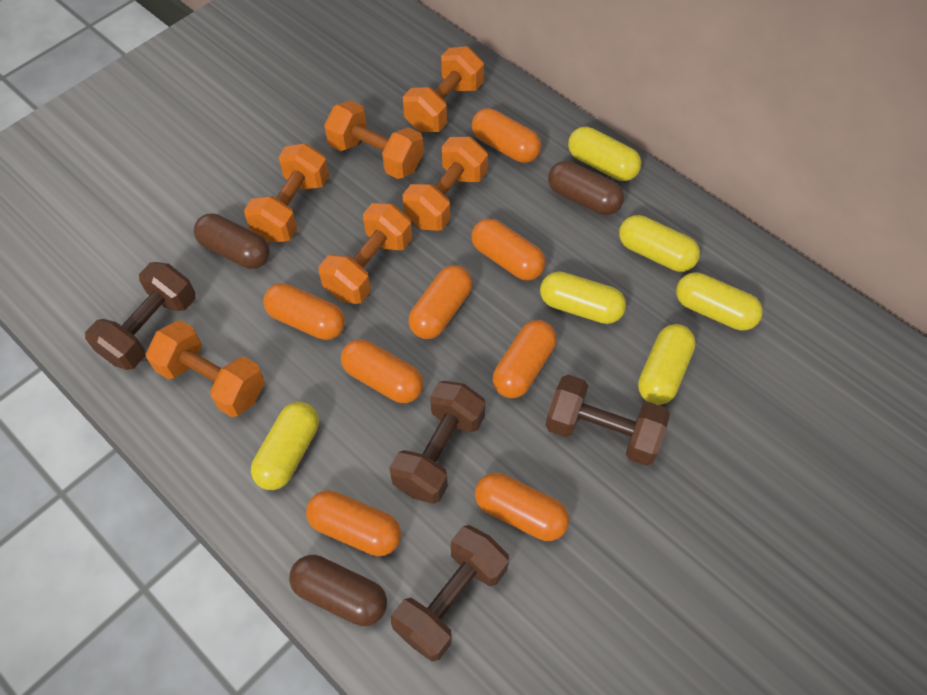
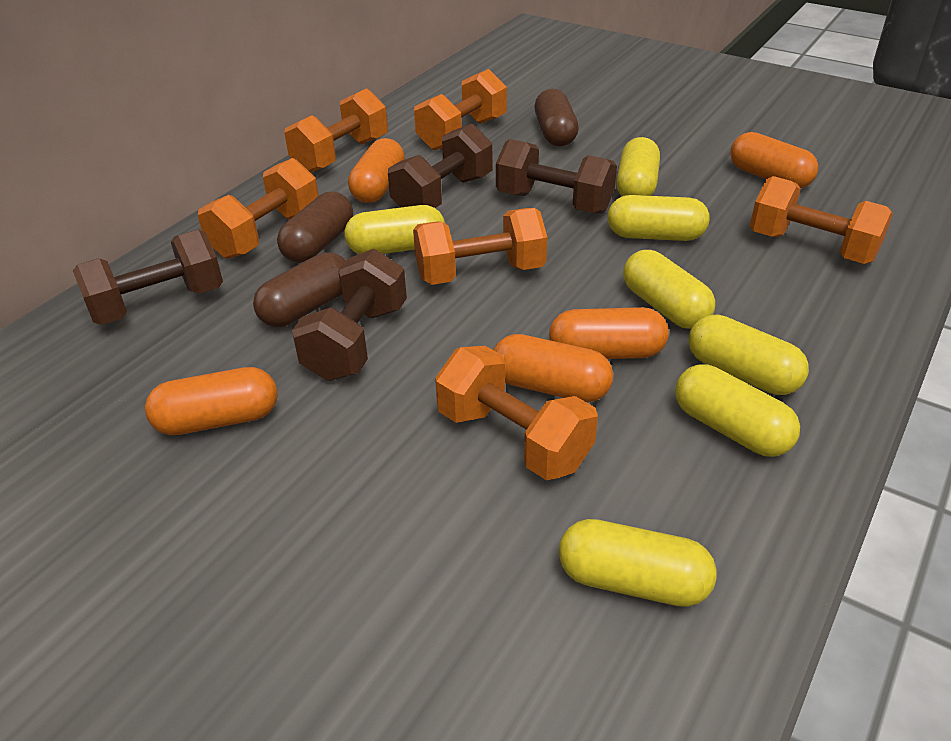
orange capsule: [263,283,345,340] [306,490,401,556] [341,339,423,403] [408,265,472,339] [471,219,546,281] [472,108,541,163] [475,473,569,541] [493,320,556,398] = 8 -> [145,367,277,435] [348,138,405,203] [494,334,613,402] [549,307,669,359] [730,132,818,189] = 5
yellow capsule: [251,402,319,490] [540,271,626,324] [568,127,641,181] [619,215,700,272] [638,324,696,405] [676,272,763,331] = 6 -> [345,205,445,254] [559,519,717,607] [608,195,710,241] [617,137,660,196] [623,250,715,329] [675,364,800,457] [689,314,809,395] = 7

